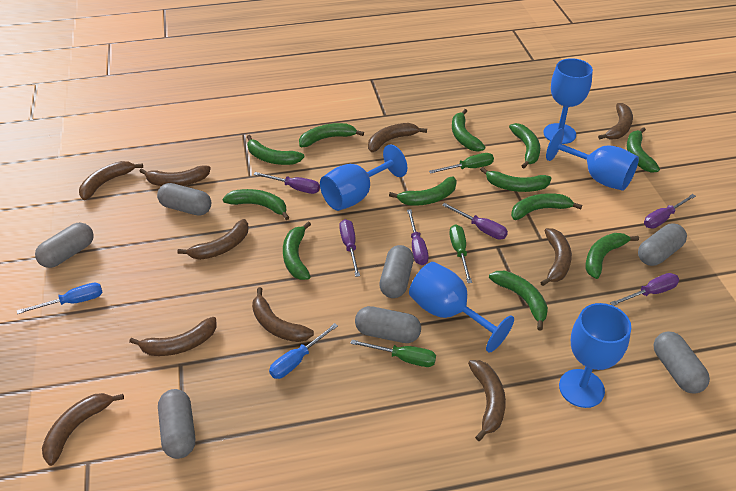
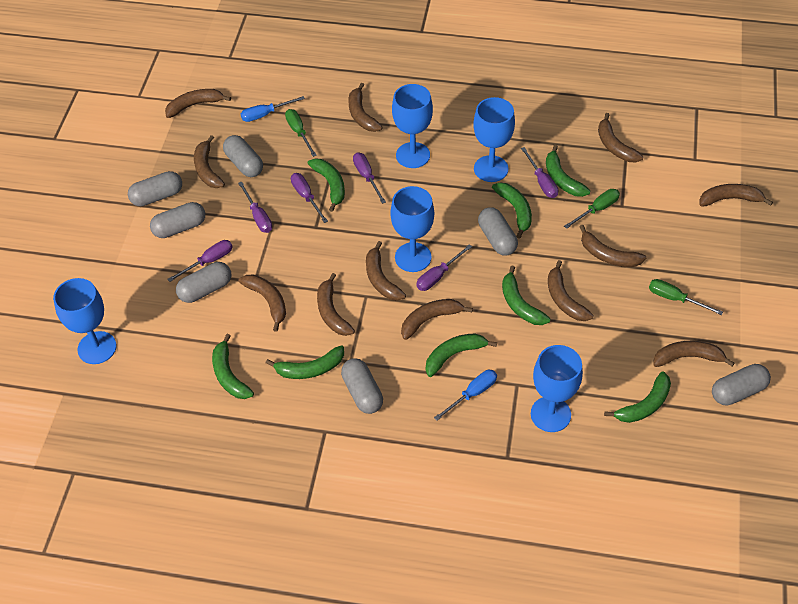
brown banana: [42,393,124,466] [79,161,143,200] [129,317,217,356] [139,165,211,186] [177,219,249,260] [252,287,314,342] [368,123,427,152] [468,360,506,441] [540,228,572,286] [598,103,633,140] = 10 -> [165,89,231,118] [194,135,225,188] [238,274,286,332] [317,273,355,336] [349,83,383,132] [366,241,406,301] [401,299,473,340] [548,260,594,321] [579,225,646,267] [598,113,644,162] [653,341,734,367] [699,184,773,207] = 12
green banana: [223,189,289,220] [247,135,305,165] [283,222,311,280] [299,123,364,147] [389,176,457,206] [452,109,485,152] [480,167,552,192] [489,271,548,331] [509,123,540,168] [511,193,582,220] [585,233,639,279] [627,127,660,173] = 12 -> [212,334,254,399] [266,345,344,379] [307,158,345,212] [426,333,497,377] [492,182,532,239] [502,266,550,325] [546,145,590,197] [604,371,671,423] = 8

